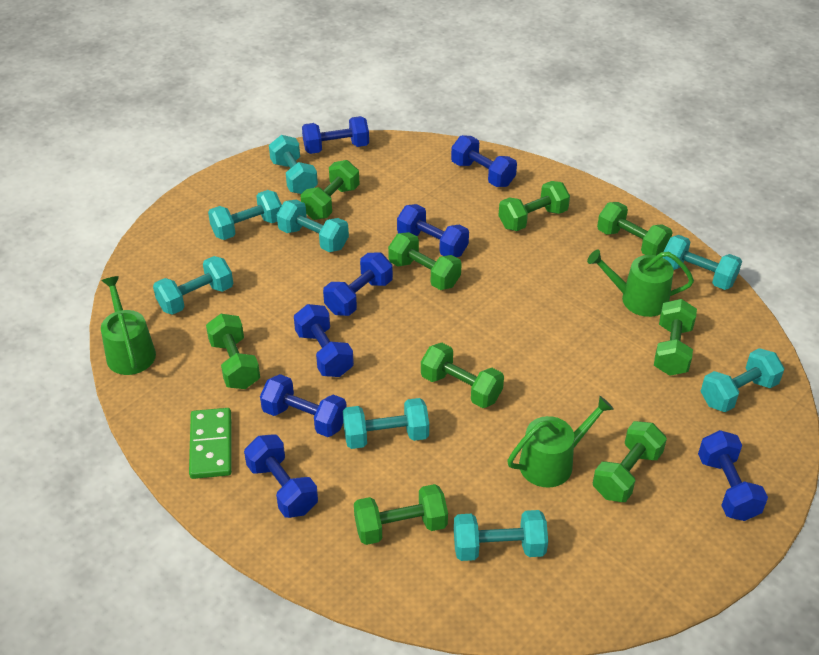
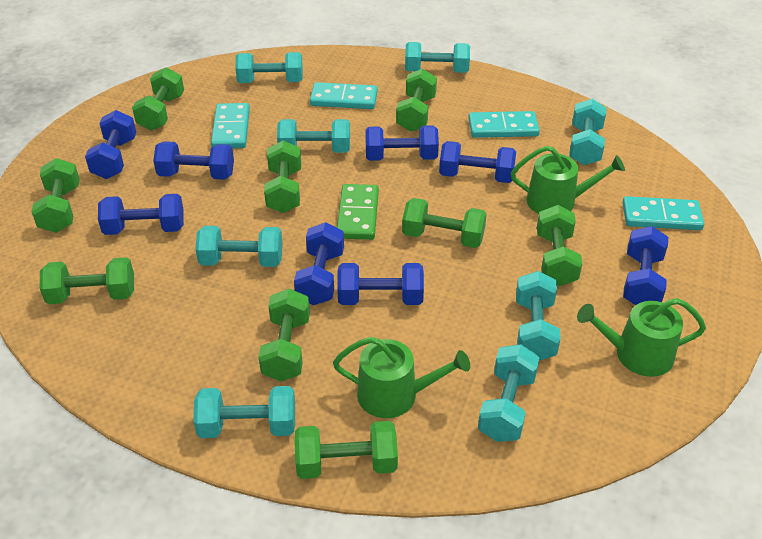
turquoise domino: none = 0 -> [211,103,250,148] [310,82,378,109] [468,111,540,138] [622,196,704,230] = 4

